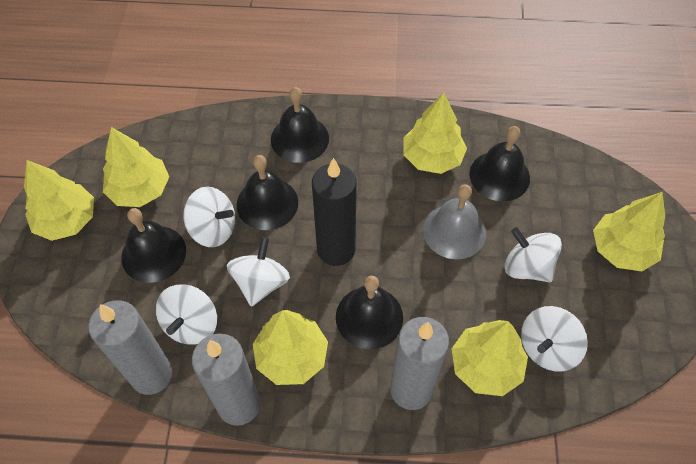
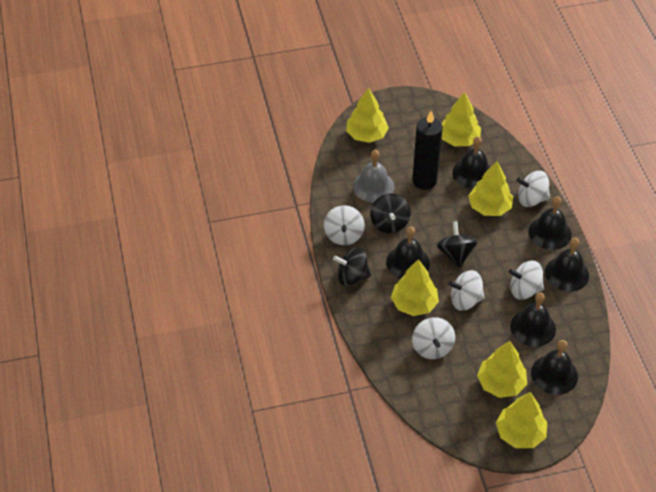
black bell: [121,208,186,283] [237,155,298,230] [271,87,329,163] [336,276,403,349] [469,126,530,202] = 5 -> [386,227,430,279] [452,136,491,189] [510,292,556,347] [528,196,572,250] [531,340,578,395] [545,238,589,292] = 6
black spinning top: none = 0 -> [333,247,371,286] [370,194,411,233] [437,221,478,268] = 3
grey candle: [88,300,172,395] [192,333,261,426] [390,317,449,410] = 3 -> none = 0

